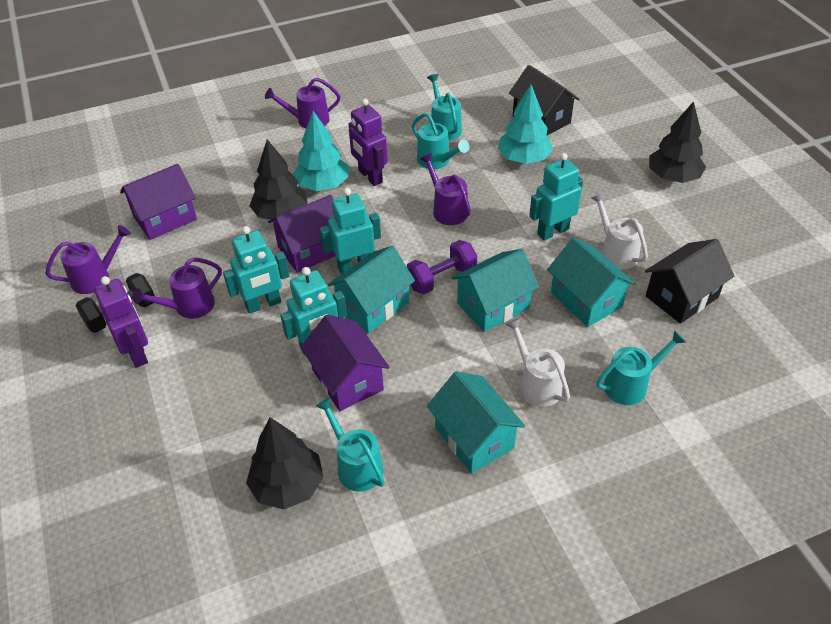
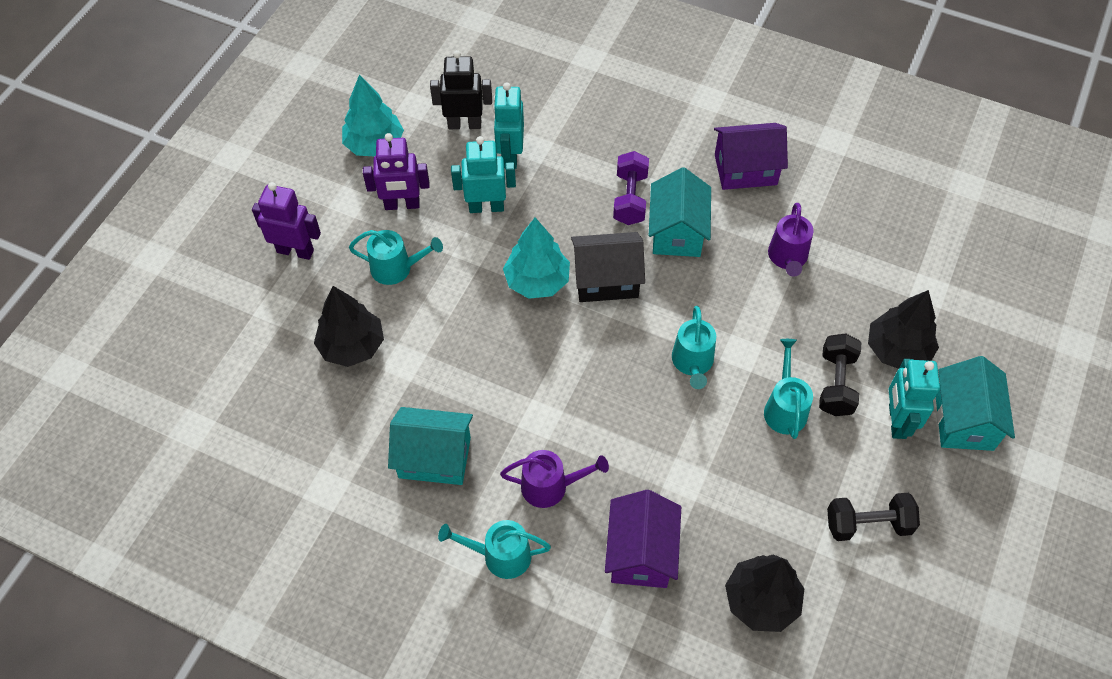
black dumbbell: [76,273,155,333] = 1 -> [819,333,861,416] [827,493,920,541] = 2
black house: [509,65,580,136] [645,239,734,324] = 2 -> [571,232,645,302] = 1
black robot: none = 0 -> [430,50,492,129] = 1
purple house: [120,164,197,240] [268,195,336,273] [301,315,390,411] = 3 -> [605,490,681,588] [714,123,788,190] = 2
purple watering can: [45,225,131,294] [133,258,222,319] [265,78,340,128] [420,153,471,225] = 4 -> [500,450,609,508] [768,203,814,277] = 2
turquoise house: [327,246,415,333] [427,371,525,473] [452,249,539,332] [547,237,635,327] = 4 -> [388,407,473,485] [649,167,711,257] [936,356,1015,451] = 3
turquoise robot: [223,226,289,314] [280,267,347,355] [320,188,381,274] [529,153,583,241] = 4 -> [451,136,516,213] [493,82,524,169] [889,359,940,439] = 3
white watering can: [505,318,570,407] [591,192,648,269] = 2 -> none = 0

